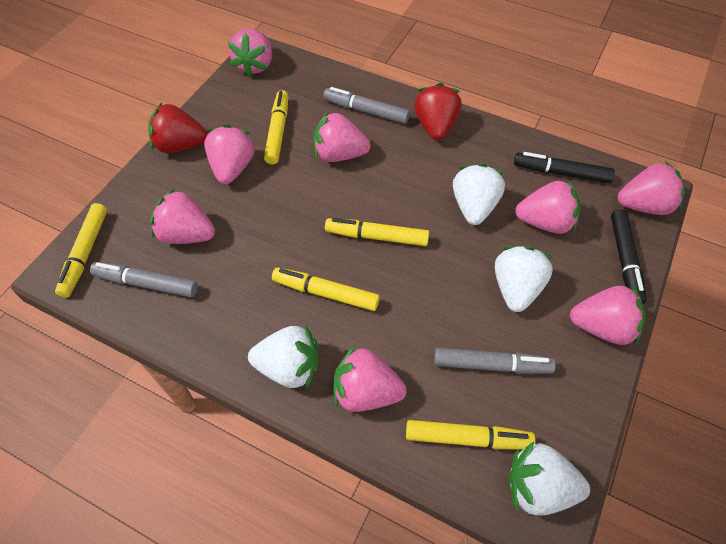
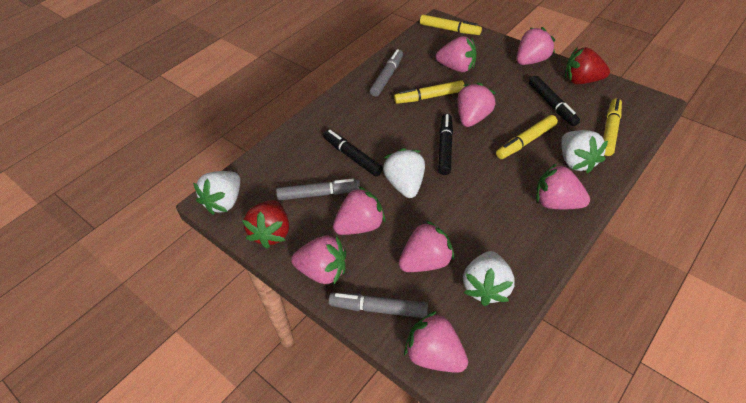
black marker: [514,152,615,183] [611,210,647,304] = 2 -> [323,130,383,176] [438,114,453,175] [529,76,580,126] = 3
yellow marker: [55,203,107,297] [264,90,288,164] [272,267,380,311] [325,218,429,246] [406,420,535,450] = 5 -> [394,80,465,104] [420,15,482,35] [496,115,558,159] [603,98,622,156] = 4

